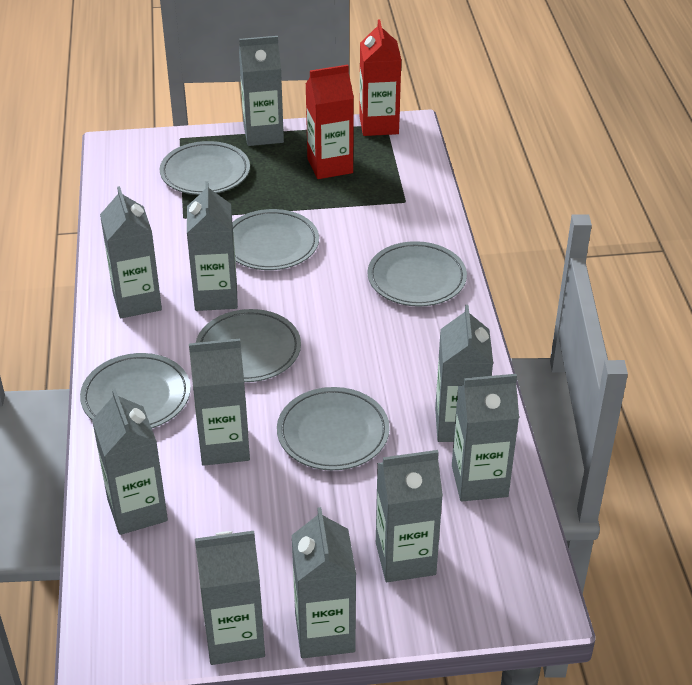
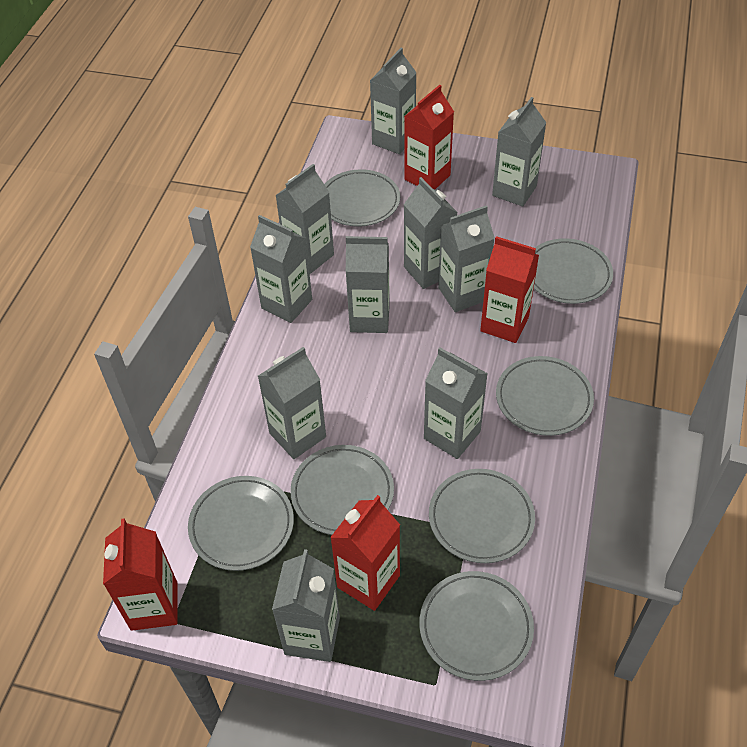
grey plate: [80,353,191,428] [160,141,250,195] [196,309,301,382] [232,209,319,270] [277,387,390,470] [367,241,467,307] = 6 -> [188,476,294,571] [290,445,394,535] [324,169,400,227] [419,571,534,681] [429,469,535,563] [496,356,594,436] [534,238,613,304] = 7
red carton: [306,65,354,179] [359,19,401,136] = 2 -> [103,518,178,631] [330,495,400,611] [404,85,454,189] [480,236,539,343] = 4

